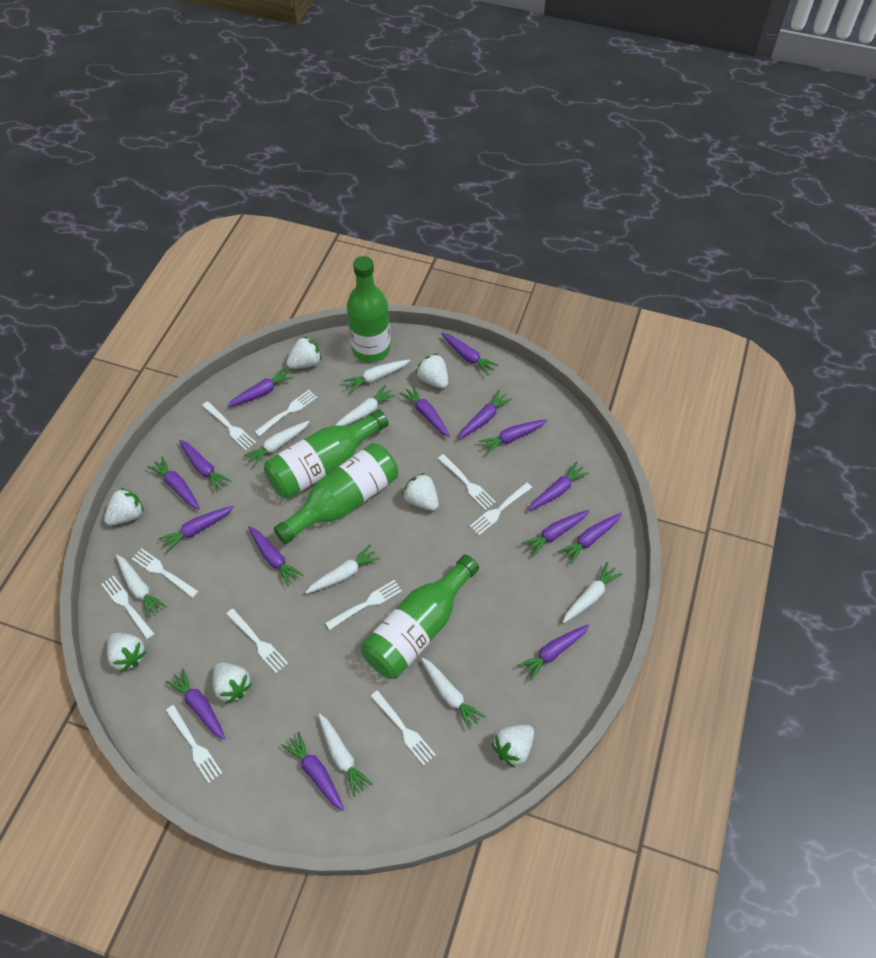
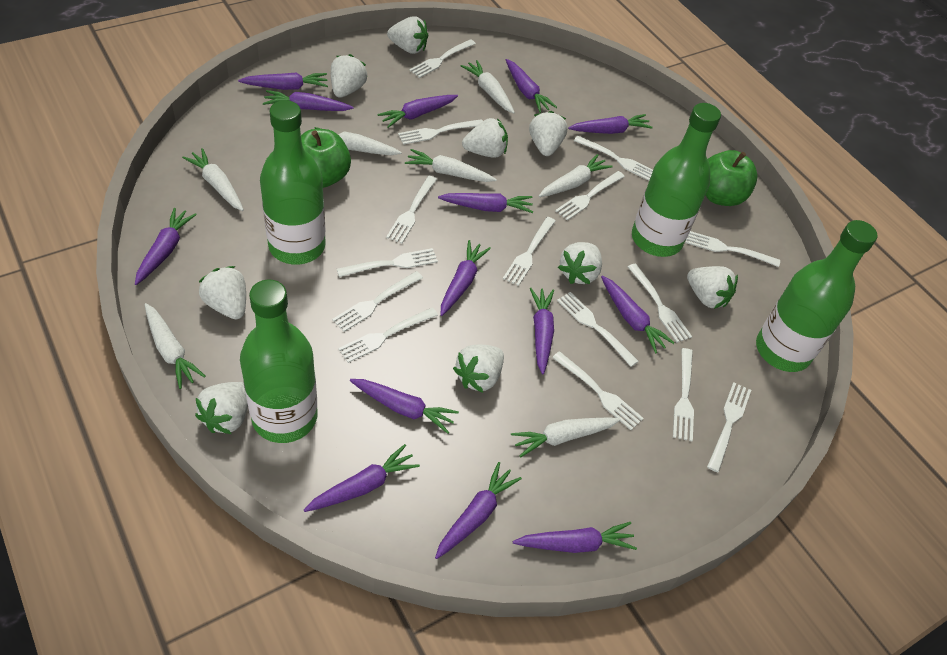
green apple: none = 0 -> [301,129,351,188] [705,150,757,206] = 2
purple carrot: [147,456,200,510] [158,506,234,552] [166,668,225,740] [179,440,231,492] [227,367,294,407] [248,526,303,587] [281,732,344,811] [399,385,450,437] [441,333,499,375] [458,390,513,439] [478,419,547,454] [517,625,589,681] [521,510,589,557] [528,461,590,511] [558,513,622,565] = 15 -> [135,208,197,285] [238,73,328,90] [263,90,354,111] [304,444,420,512] [350,379,459,434] [377,95,458,128] [435,462,522,559] [438,193,533,213] [441,240,491,316] [506,59,557,113] [513,522,637,553] [530,288,554,375] [568,114,653,134] [601,276,674,353] = 14
white carrot: [116,555,167,619] [243,421,310,467] [305,545,380,594] [318,714,373,797] [335,385,396,426] [343,359,410,393] [421,658,485,730] [563,562,623,623] = 8 -> [145,303,206,389] [182,148,244,211] [315,127,402,155] [405,149,497,182] [461,60,515,114] [511,417,621,458] [539,154,612,197] = 7
white fork: [101,576,154,639] [131,548,199,598] [166,705,222,783] [202,401,256,450] [226,609,288,673] [255,390,317,436] [326,580,402,630] [370,690,436,766] [438,454,496,510] [470,482,532,535] = 10 -> [332,271,423,332] [337,248,438,277] [338,307,438,363] [386,176,437,243] [398,119,483,145] [409,39,476,78] [503,217,555,286] [552,351,644,430] [555,171,625,221] [557,292,639,367] [574,136,653,181] [628,263,692,343] [673,348,694,441] [685,231,780,267] [707,382,751,472] = 15
white strawberry: [104,488,144,525] [107,633,147,672] [213,663,252,704] [286,336,322,369] [402,473,439,511] [416,354,448,389] [492,725,534,768] = 7 -> [195,382,248,434] [199,266,246,319] [331,54,368,98] [387,16,428,54] [453,345,504,393] [462,118,508,158] [529,111,568,156] [558,242,602,284] [687,266,738,309] = 9

